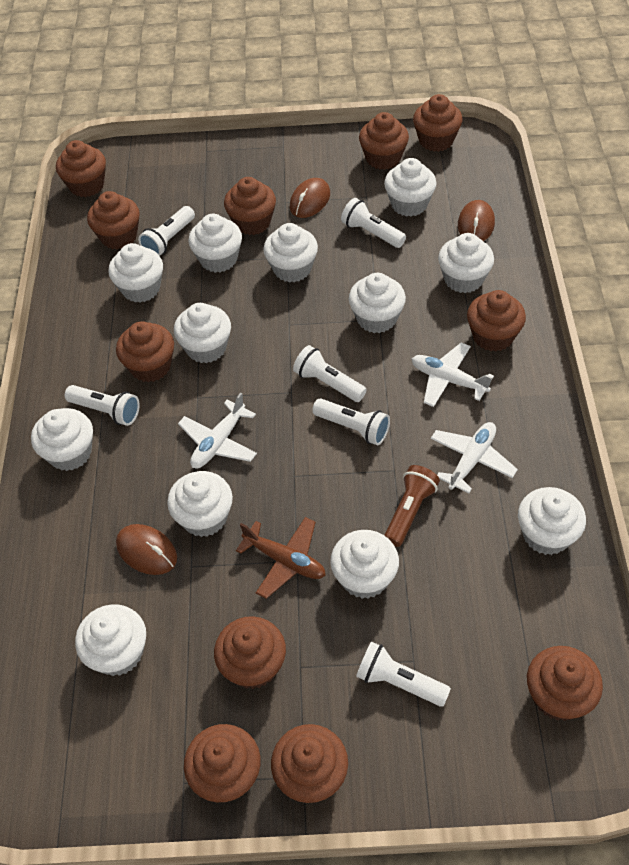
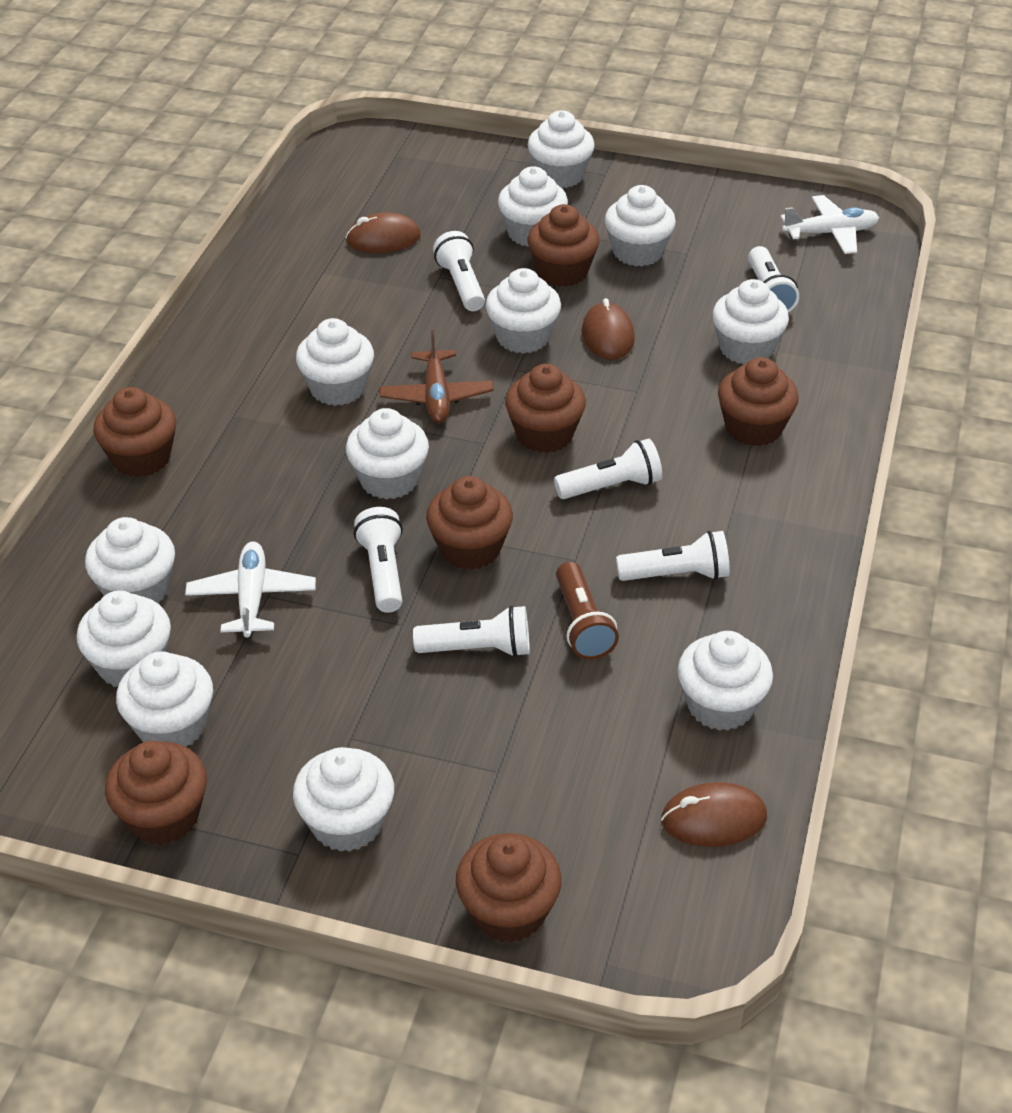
brown cupcake: [56,140,106,197] [87,191,140,249] [116,321,174,382] [184,724,261,803] [214,616,286,689] [224,177,276,235] [271,724,348,803] [359,112,409,170] [413,94,463,152] [467,290,526,352] [527,646,603,721] = 11 -> [93,387,176,477] [105,741,207,845] [426,476,513,570] [455,833,562,943] [505,364,586,453] [528,204,599,287] [718,357,799,446] = 7
white plane: [178,393,257,468] [412,342,494,407] [431,422,518,493] = 3 -> [185,542,316,638] [781,195,879,254] = 2

